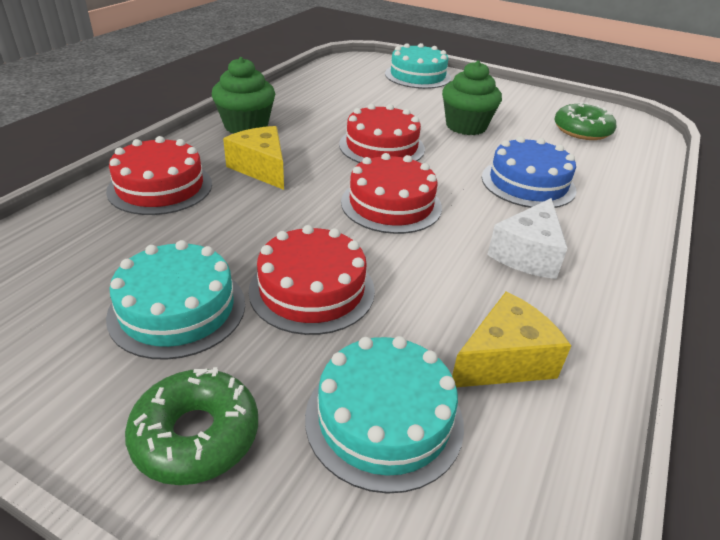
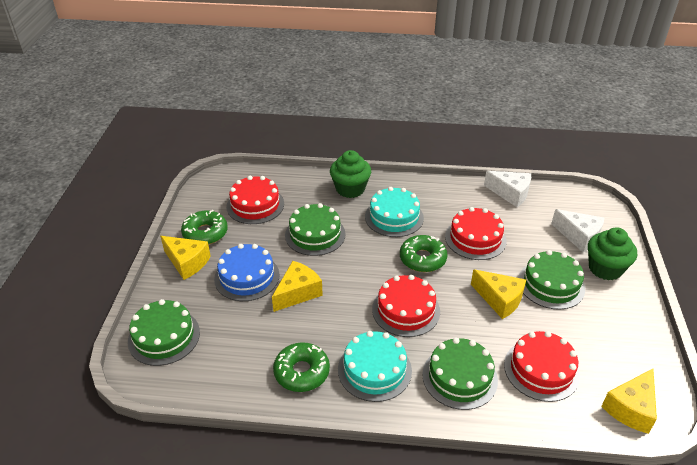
green cake: none = 0 -> [128,299,200,366] [285,203,346,256] [422,337,498,410] [518,250,585,310] = 4
green donut: [125,367,258,485] [554,102,617,140] = 2 -> [181,210,228,245] [273,342,330,392] [400,235,447,272] = 3
turquoise cake: [106,240,245,360] [305,336,464,494] [385,43,451,89] = 3 -> [338,331,412,402] [365,187,424,237] = 2
white cheese: [487,198,568,279] = 1 -> [484,171,531,207] [551,209,604,252] = 2
yellow cheese: [223,126,284,190] [452,291,571,387] = 2 -> [160,236,211,280] [272,261,323,312] [471,269,526,319] [601,369,657,434] = 4

